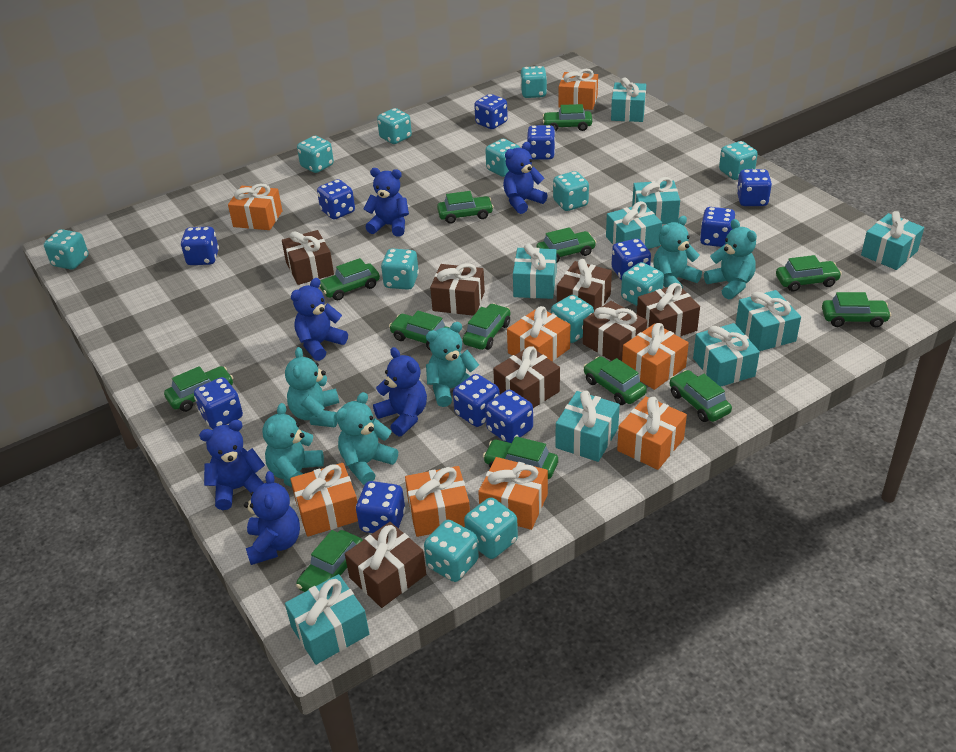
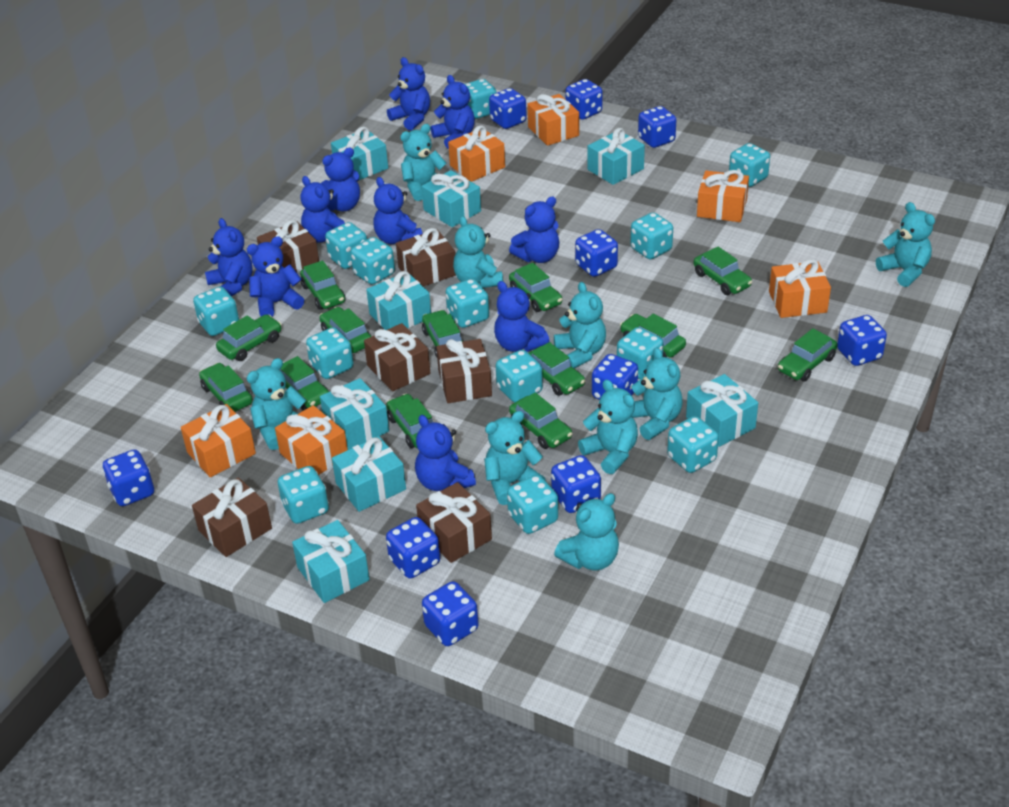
blue dice: [181,227,219,265] [194,377,243,429] [317,179,355,219] [356,481,406,533] [453,374,500,427] [474,94,508,129] [485,390,533,443] [527,125,555,160] [611,239,651,281] [700,207,735,247] [737,169,772,206] = 11 -> [102,449,154,506] [386,517,440,578] [422,581,479,646] [489,88,527,129] [551,455,601,513] [565,79,603,120] [575,229,618,277] [592,354,638,400] [638,106,676,148] [837,315,887,366] = 10
blue teddy bear: [199,420,265,510] [244,471,300,565] [291,278,348,361] [364,168,409,237] [373,347,427,437] [503,142,548,214] = 6 -> [205,218,252,297] [247,236,304,317] [301,176,345,243] [321,148,360,212] [373,177,423,244] [387,57,430,130] [415,415,476,491] [431,75,475,149] [494,281,550,352] [509,197,559,263] = 10
brown gift: [282,230,334,285] [345,522,426,608] [430,263,485,316] [493,346,560,408] [557,259,612,311] [583,301,647,361] [637,283,700,337] = 7 -> [192,477,272,557] [257,220,319,274] [364,323,430,391] [396,228,456,286] [416,482,492,563] [436,339,492,403] = 6
orange gift: [228,184,282,230] [290,463,358,537] [405,466,470,537] [478,457,548,530] [507,306,570,361] [559,69,598,110] [617,396,687,470] [622,323,689,390] = 8 -> [181,404,256,477] [275,405,348,475] [448,125,505,182] [527,94,579,146] [697,170,749,222] [769,259,831,318] = 6
turquoise dice: [44,229,89,270] [297,136,334,173] [377,108,412,144] [381,248,419,290] [424,520,479,582] [464,497,518,559] [485,139,520,177] [521,66,547,98] [551,295,594,343] [553,171,589,211] [621,262,664,306] [719,141,758,180] = 12 -> [193,287,239,336] [278,466,329,524] [306,327,353,379] [325,222,367,269] [350,237,395,285] [446,279,489,328] [465,79,497,119] [496,350,543,403] [507,475,558,534] [617,327,664,379] [630,212,673,259] [667,416,719,473] [729,143,770,187] = 13
turquoise gift: [285,574,369,665] [513,244,557,299] [556,391,620,462] [606,201,662,249] [611,77,646,122] [632,177,680,224] [693,323,760,387] [736,290,801,351] [861,211,924,270] = 9 -> [292,520,370,603] [320,378,389,450] [331,127,388,180] [332,436,406,512] [366,271,431,330] [422,170,481,227] [588,128,645,185] [686,374,758,447] = 8
turquoise teddy bear: [263,403,324,487] [285,347,339,427] [336,392,398,485] [426,322,479,407] [653,216,702,289] [704,219,757,300] = 6 -> [247,358,306,450] [400,124,447,201] [453,216,503,288] [484,411,546,505] [554,282,606,369] [554,493,619,571] [578,380,638,474] [632,347,683,440] [876,202,935,287] = 9

